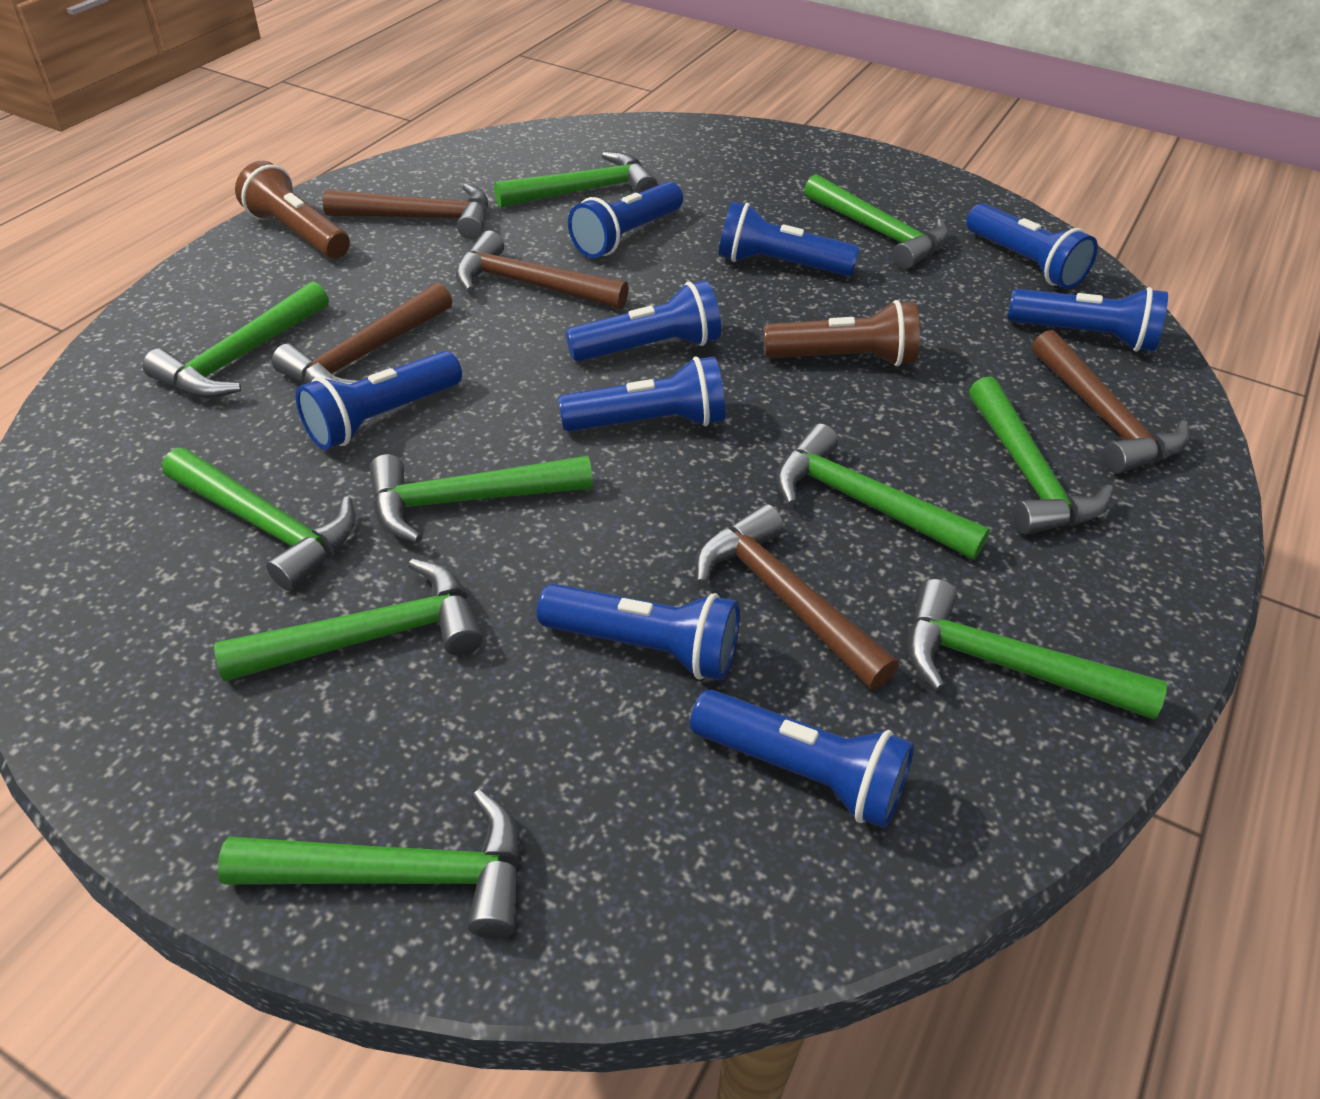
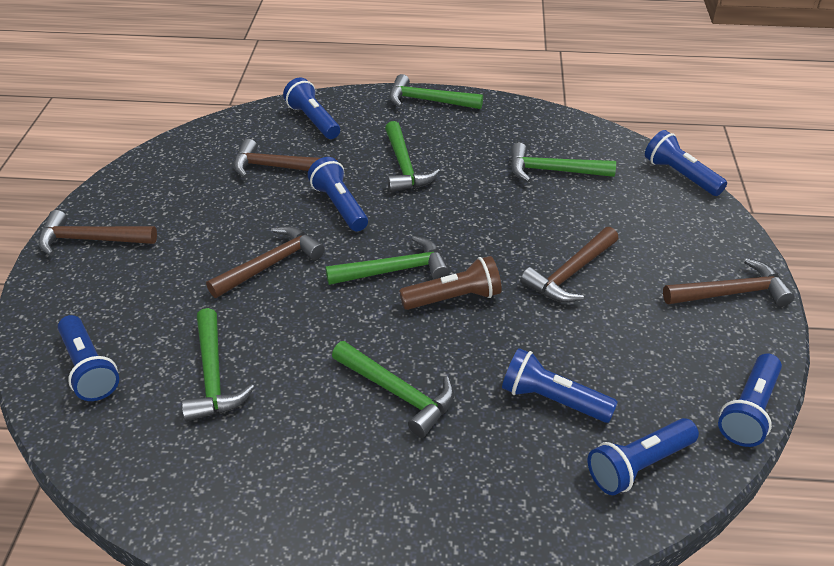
blue flashlight: [296,351,462,450] [537,584,740,681] [558,356,725,432] [566,280,721,362] [568,182,683,258] [690,690,914,829] [719,201,860,276] [966,203,1098,289] [1008,287,1168,352] = 9 -> [58,315,119,401] [283,78,340,139] [308,157,368,232] [502,348,618,423] [588,418,699,495] [645,130,727,196] [718,353,782,447] = 7
brown flashlight: [235,161,350,259] [764,300,920,366] = 2 -> [399,256,502,310] = 1
green hammer: [143,281,329,398] [162,448,356,591] [214,559,483,682] [218,789,522,939] [369,454,593,543] [494,151,657,207] [776,424,990,560] [804,174,949,269] [907,579,1167,720] [969,376,1114,535] = 10 -> [182,308,255,422] [325,236,450,285] [332,341,454,438] [385,121,440,192] [389,74,483,109] [511,143,616,182] = 6

